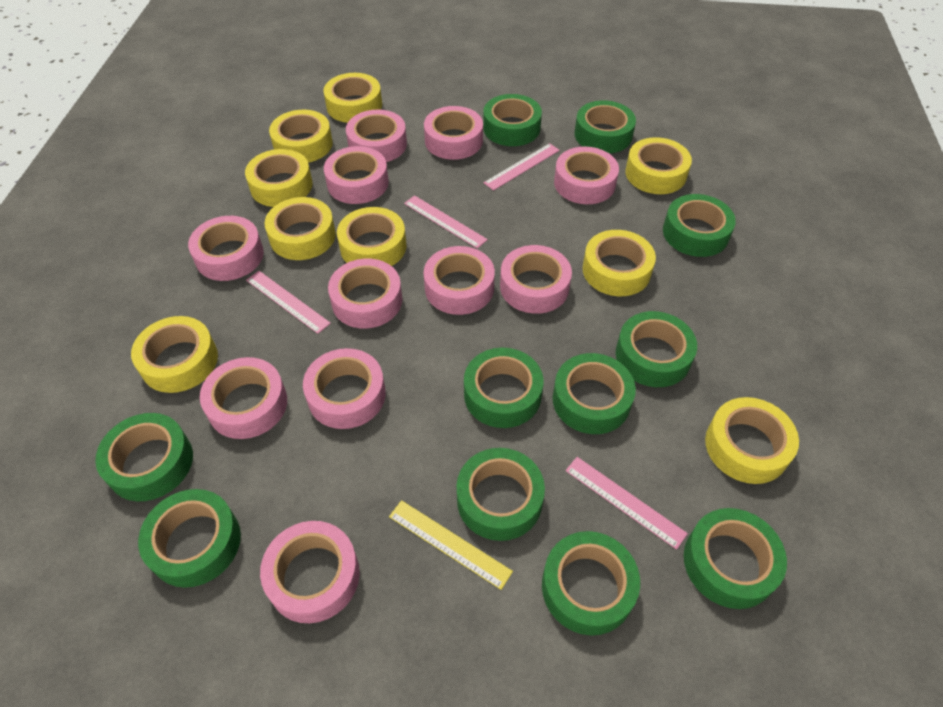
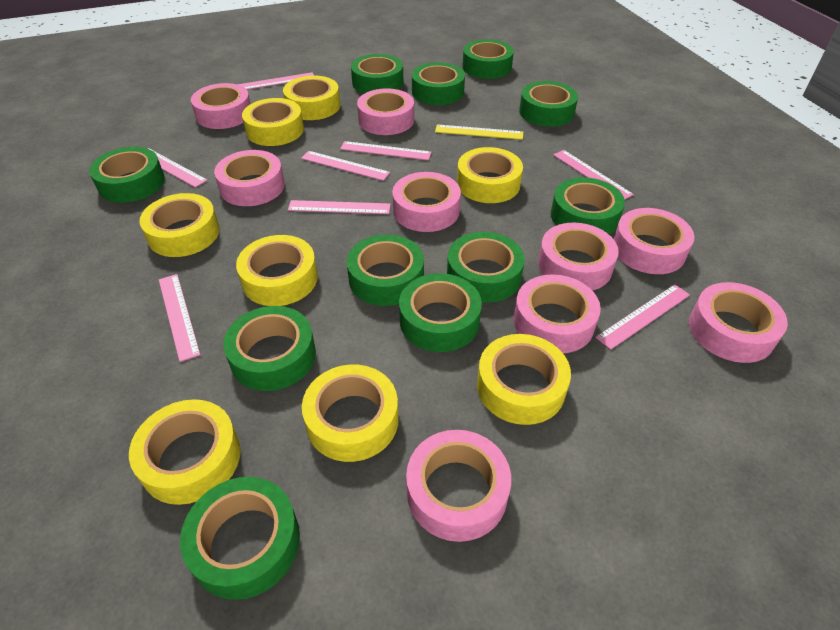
pink ruler: [246,271,331,334] [404,195,488,249] [484,143,560,191] [565,457,688,550] = 4 -> [147,148,208,188] [159,274,200,362] [237,72,314,90] [288,200,391,214] [301,151,390,181] [340,141,432,160] [553,150,634,199] [596,284,690,350] = 8
pink tape: [188,216,264,281] [200,357,287,439] [260,521,360,623] [303,348,386,429] [324,146,389,204] [328,259,402,328] [346,109,407,162] [424,106,483,160] [424,246,495,315] [500,245,572,314] [554,147,619,204] = 11 -> [191,83,251,129] [214,150,285,206] [357,88,414,135] [392,172,461,232] [406,430,511,542] [514,274,601,353] [538,223,619,291] [614,208,695,274] [689,282,788,363] = 9
yellow tape: [131,316,218,393] [245,149,313,207] [264,197,336,260] [269,110,333,163] [323,73,382,123] [337,207,406,266] [582,230,656,296] [625,137,692,194] [705,397,799,484] = 9 -> [129,399,241,505] [139,193,220,257] [236,235,318,306] [242,98,304,146] [283,75,340,120] [302,365,399,462] [457,147,523,203] [477,334,571,425] = 8

